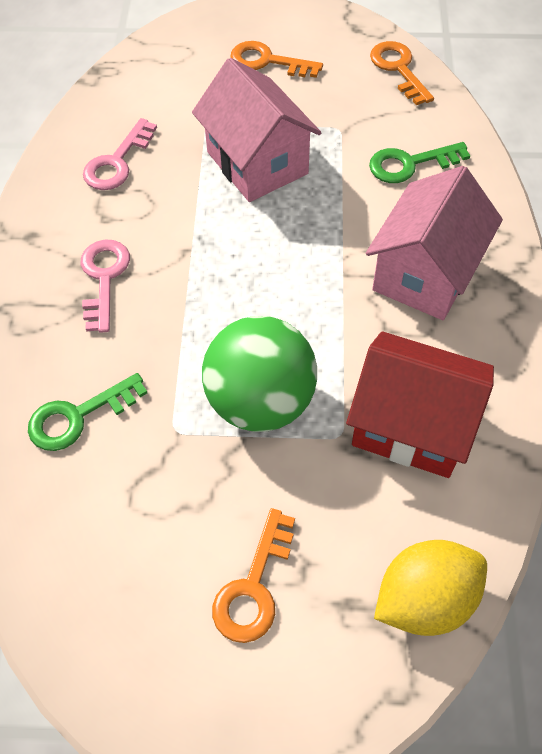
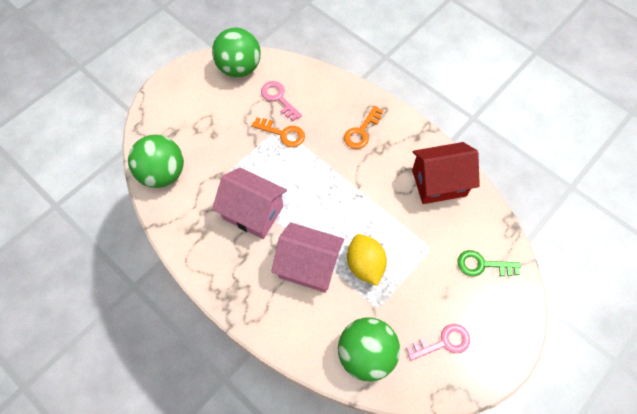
green ball: [202,316,317,432] = 1 -> [128,135,184,188] [212,28,261,78] [338,317,400,382] = 3
green key: [28,373,147,451] [369,142,470,183] = 2 -> [457,250,521,276] = 1
orange key: [212,508,295,643] [230,41,323,78] [370,41,434,105] = 3 -> [252,117,305,147] [344,106,383,149] = 2

